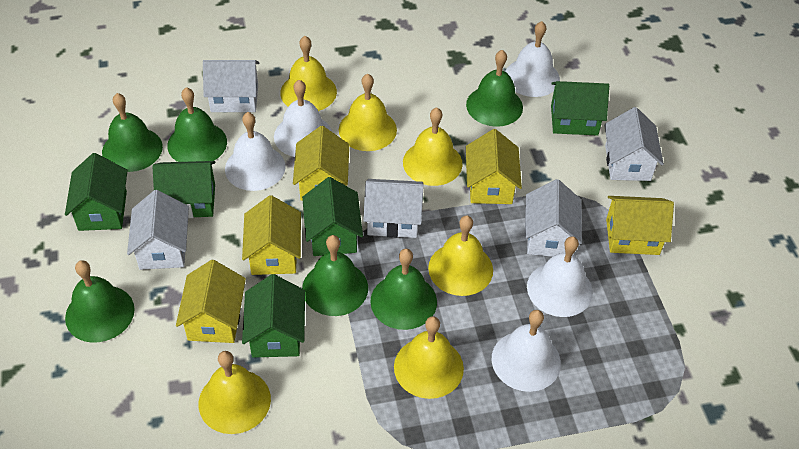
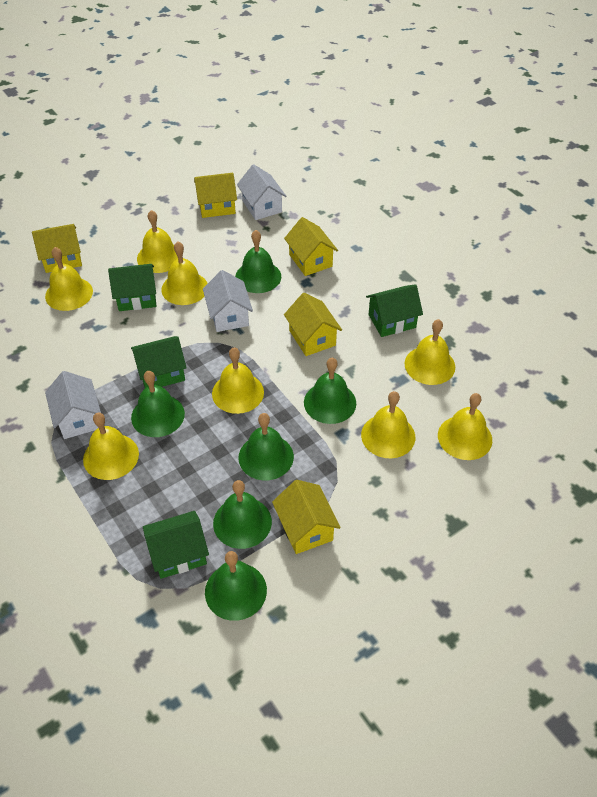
green house: [65,153,128,231] [153,161,215,218] [242,274,305,358] [302,177,363,256] [551,81,609,136] = 5 -> [108,264,156,311] [131,336,187,388] [143,511,209,579] [366,284,423,337] = 4
white bell: [225,112,286,191] [274,80,332,157] [492,310,561,392] [505,21,560,97] [527,236,593,317] = 5 -> none = 0
white house: [127,190,189,270] [203,60,259,112] [363,179,424,238] [525,179,582,257] [604,107,664,181] = 5 -> [45,371,101,439] [203,270,253,332] [237,164,286,220] = 3
yellow bell: [199,351,271,434] [280,36,337,111] [339,74,397,151] [394,316,464,399] [403,107,463,186] [428,215,493,296] = 6 -> [45,247,93,311] [83,413,139,480] [137,210,178,273] [161,242,208,305] [212,348,264,414] [361,391,415,458] [404,319,455,385] [438,393,492,460] = 8

